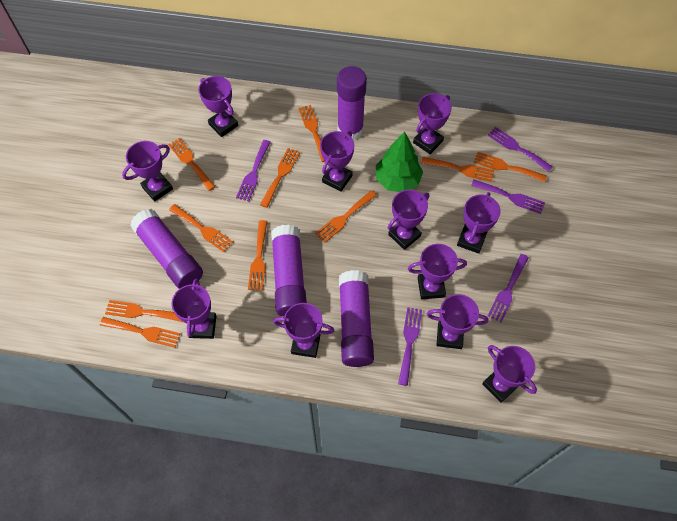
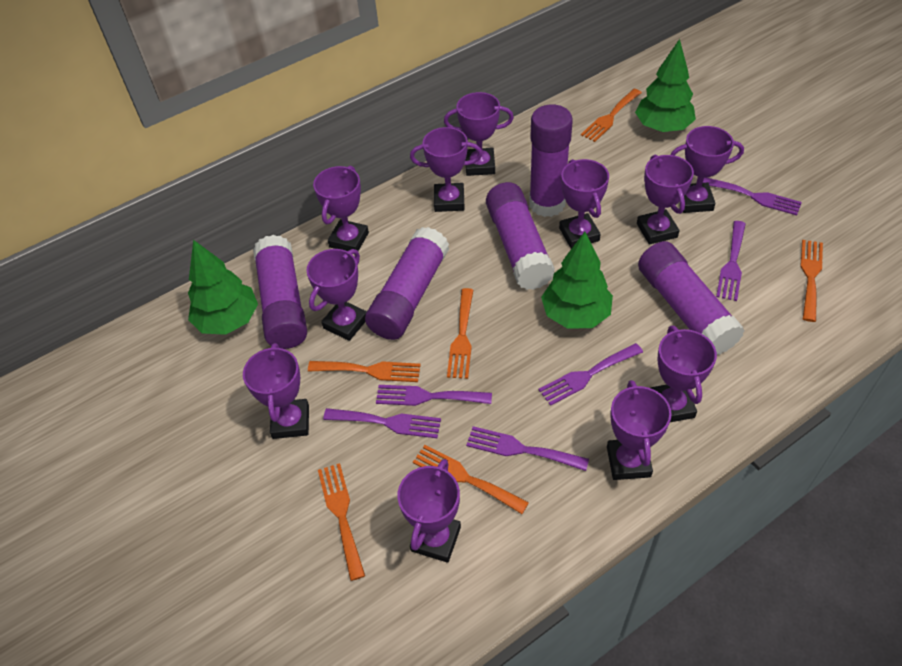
green tree: [376,131,423,192] = 1 -> [188,240,258,335] [541,232,613,329] [635,39,696,132] = 3
orange fork: [100,317,180,348] [105,300,183,322] [168,138,216,191] [169,204,233,252] [248,220,268,291] [260,148,300,208] [298,105,325,162] [315,190,377,243] [421,157,494,182] [474,152,547,182] = 10 -> [308,361,421,382] [318,463,365,581] [413,445,529,514] [447,288,473,379] [581,89,642,142] [800,240,823,322] = 6
purple fork: [236,140,271,201] [398,307,422,386] [471,180,545,214] [487,127,553,172] [488,254,529,323] = 5 -> [323,408,441,438] [376,385,492,406] [466,426,589,471] [539,343,643,406] [703,178,802,215] [716,221,746,301] = 6
purple glue stick: [130,209,203,289] [271,225,307,317] [337,66,367,140] [339,270,374,367] = 4 -> [253,235,307,349] [365,227,449,340] [486,182,555,290] [529,104,573,217] [638,241,745,355] = 5

